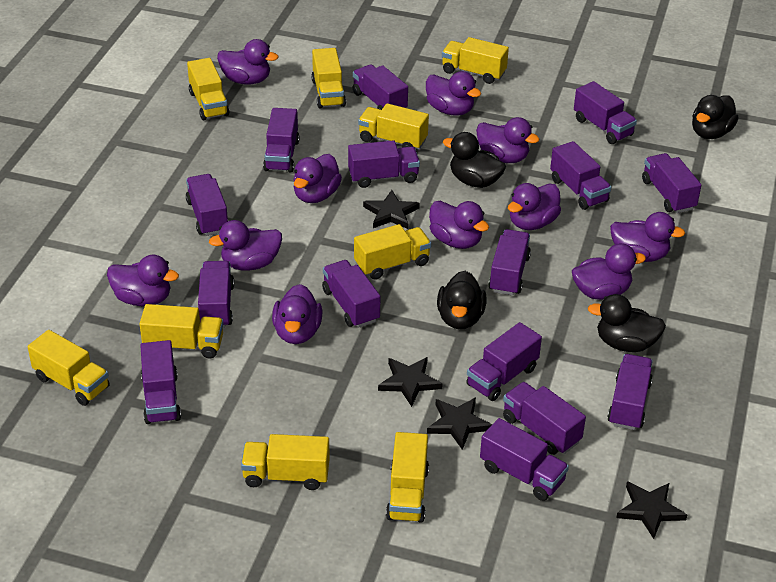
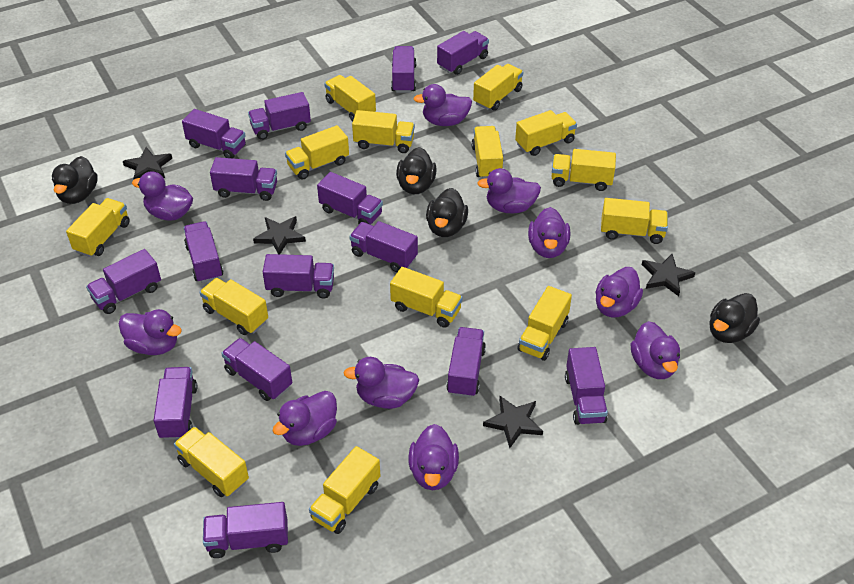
purple duck: [107,255,179,306] [209,220,282,271] [217,39,278,85] [272,284,322,344] [294,154,342,203] [426,71,481,116] [429,201,489,249] [476,117,539,163] [508,183,561,230] [572,243,646,300] [610,212,685,262] = 11 -> [119,309,182,355] [132,171,193,221] [272,391,337,446] [344,357,419,409] [408,424,459,490] [414,84,472,126] [477,168,541,213] [528,207,570,258] [595,267,643,318] [631,321,680,379] = 10
yellow truck: [28,330,110,406] [139,304,223,358] [187,58,229,120] [241,434,330,490] [311,48,346,109] [354,224,431,280] [358,103,429,149] [386,432,429,523] [442,37,509,84] = 9 -> [66,198,130,257] [174,427,249,497] [199,278,268,335] [285,125,349,180] [309,446,380,534] [324,75,376,122] [352,110,415,153] [390,267,463,328] [471,126,503,179] [473,64,523,111] [515,110,577,156] [517,286,572,361] [551,149,616,191] [601,198,668,244] = 14

